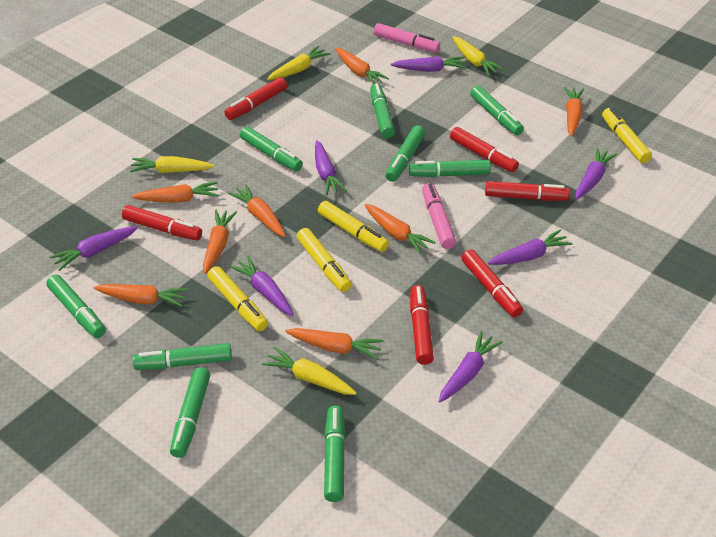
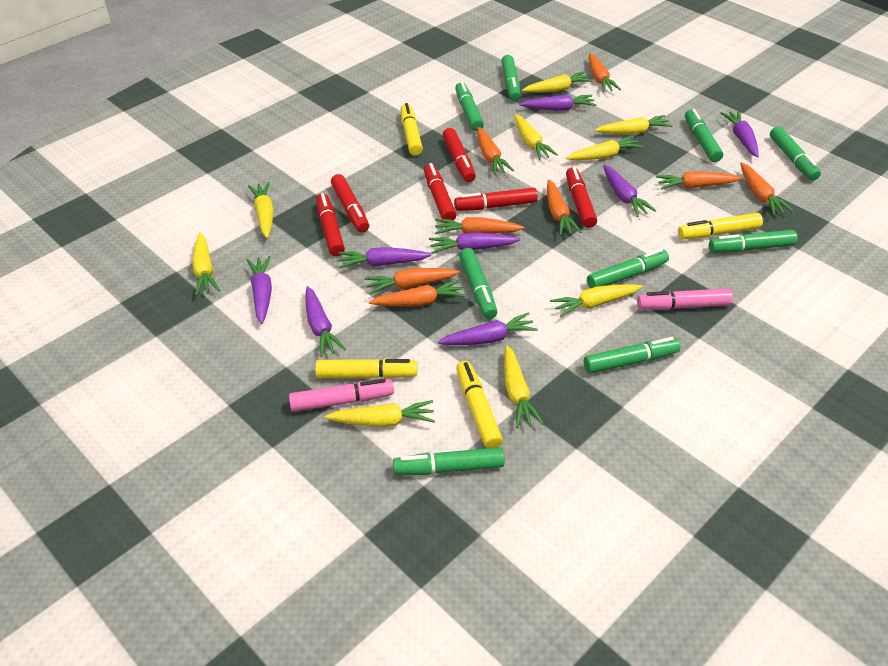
purple carrot: [50,227,138,271] [229,256,294,316] [315,140,347,196] [391,56,466,72] [439,331,503,402] [488,230,573,265] [575,148,617,199] = 7 -> [247,256,272,324] [305,286,346,357] [338,247,431,269] [429,232,520,254] [438,313,538,345] [519,95,596,111] [603,165,656,217] [721,111,759,157] = 8
yellow carrot: [130,156,214,173] [262,347,357,395] [267,46,331,80] [453,36,504,76] = 4 -> [192,232,220,296] [248,182,274,238] [325,400,435,427] [504,345,544,428] [515,114,558,160] [522,71,593,93] [550,284,643,317] [566,135,643,160] [595,115,673,134] = 9

